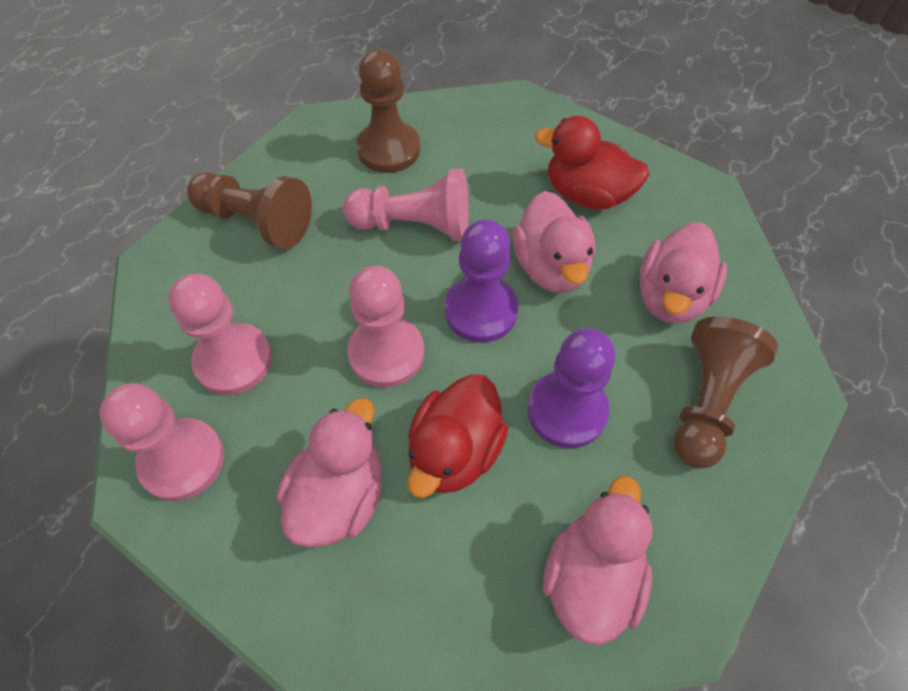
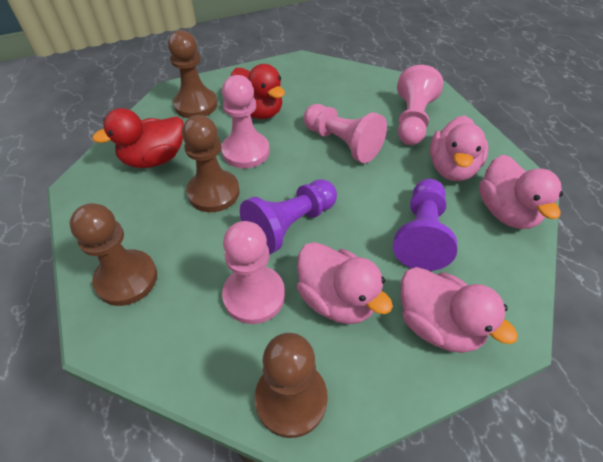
brown pawn: [187,172,312,249] [357,49,420,173] [674,316,778,469] = 3 -> [69,203,157,306] [168,30,218,118] [182,115,240,212] [255,333,328,438] = 4

